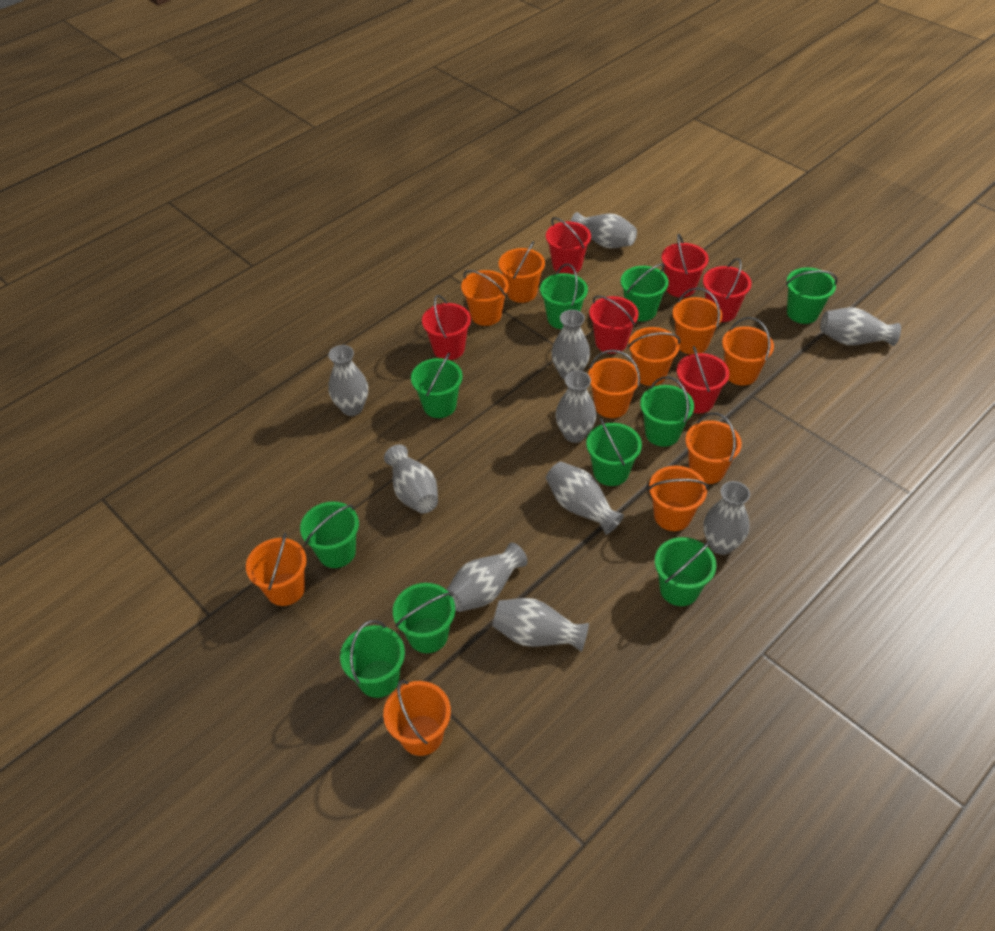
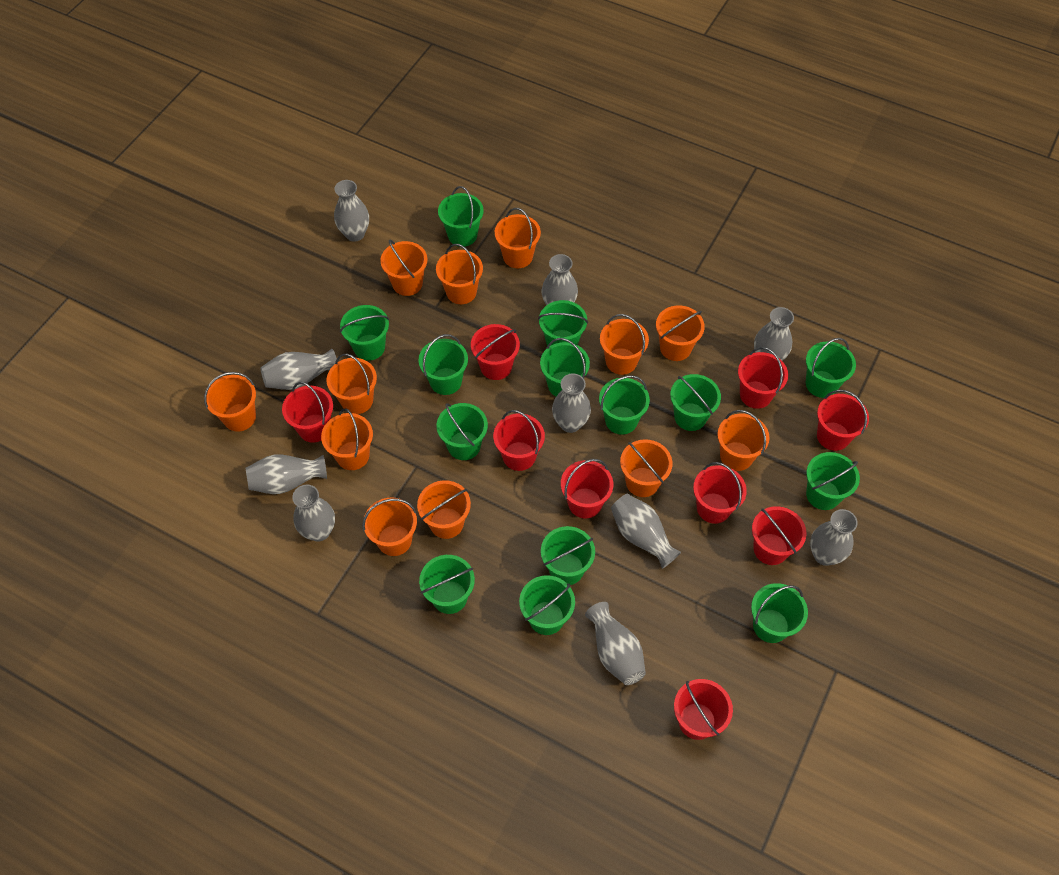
green bucket: [300,502,359,568] [340,620,405,698] [393,583,455,653] [411,353,463,418] [540,264,588,329] [586,418,642,486] [621,263,669,321] [640,376,694,447] [655,537,716,606] [786,267,838,324] = 10 -> [340,305,389,361] [418,334,468,395] [419,555,475,614] [436,403,488,460] [438,186,484,247] [519,575,575,635] [538,300,588,346] [540,338,590,396] [541,526,595,585] [599,375,650,435] [670,374,721,431] [751,583,808,643] [806,338,856,398] [806,452,860,510] = 14
orange bucket: [246,533,307,606] [383,680,451,756] [461,270,509,326] [499,241,545,303] [588,350,640,418] [628,327,680,386] [648,466,708,531] [672,287,722,355] [685,412,742,484] [722,317,774,386] = 10 -> [204,372,256,432] [321,409,373,470] [327,354,377,414] [362,497,417,556] [380,239,427,296] [417,480,471,539] [436,244,483,304] [495,208,541,268] [600,314,649,375] [620,439,673,497] [656,305,705,361] [717,410,769,471] = 12
red bucket: [422,295,471,360] [546,217,591,274] [589,295,639,354] [661,234,709,297] [677,346,729,413] [703,258,752,322] = 6 -> [282,382,333,443] [471,324,520,380] [493,410,545,471] [561,459,613,519] [674,679,733,740] [693,462,747,524] [738,347,788,409] [752,506,806,565] [817,390,869,451] = 9

